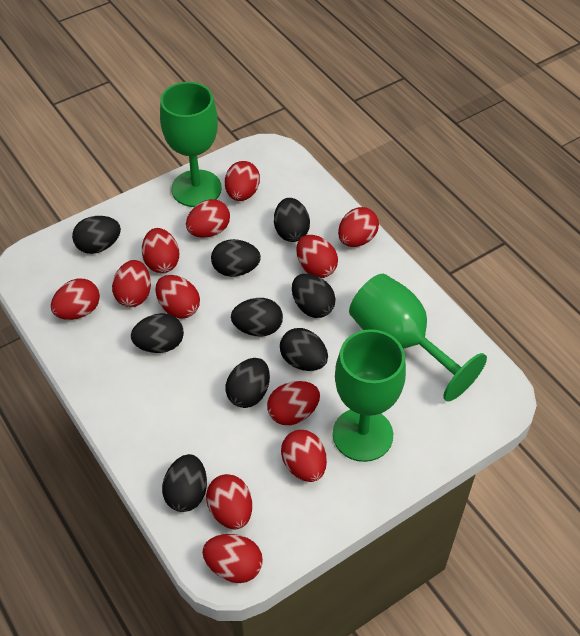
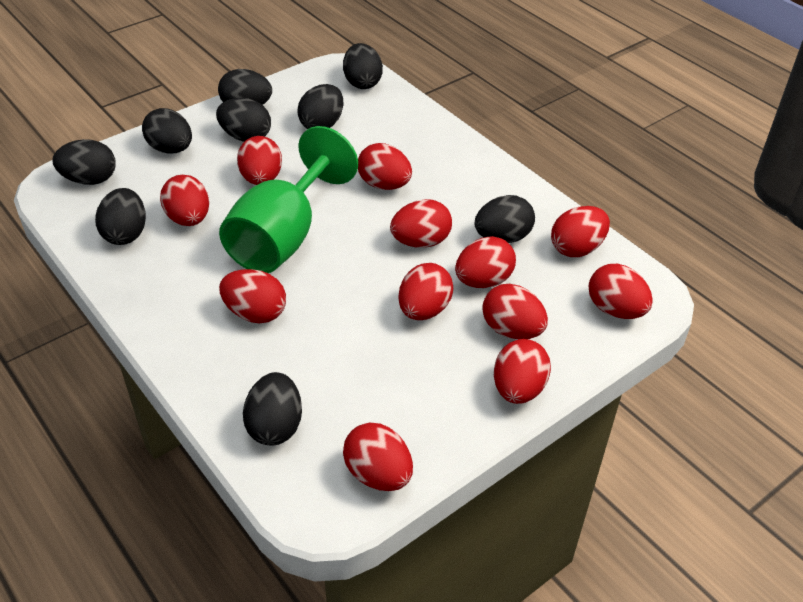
green goblet: [160,82,222,207] [333,329,406,462] [349,274,487,402] = 3 -> [219,126,358,273] = 1

